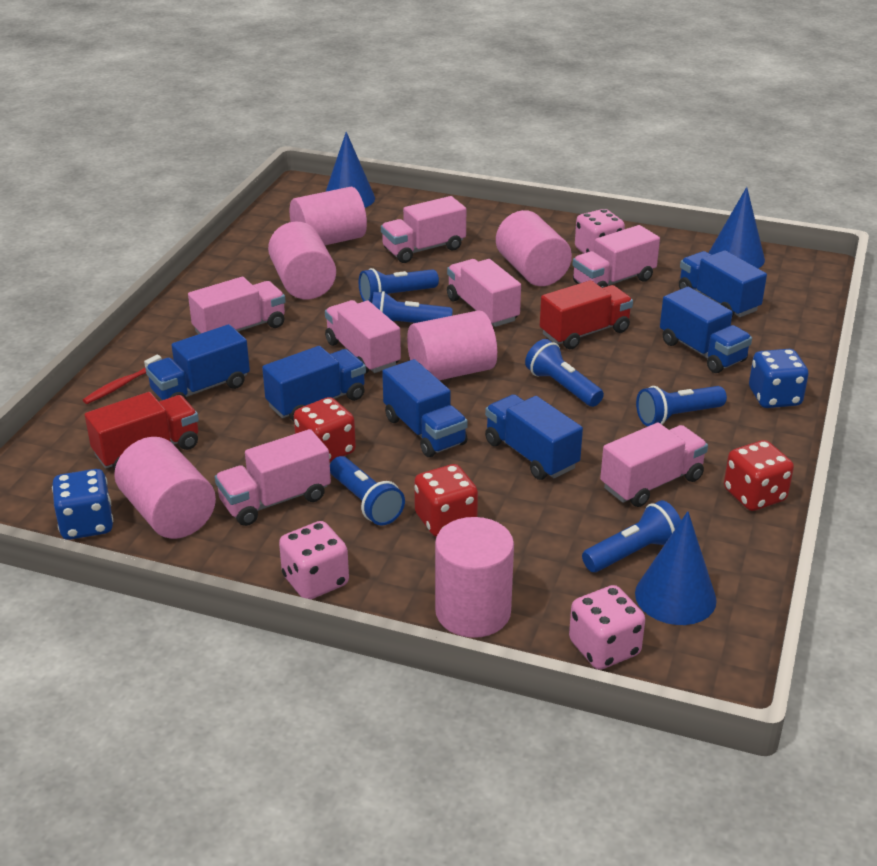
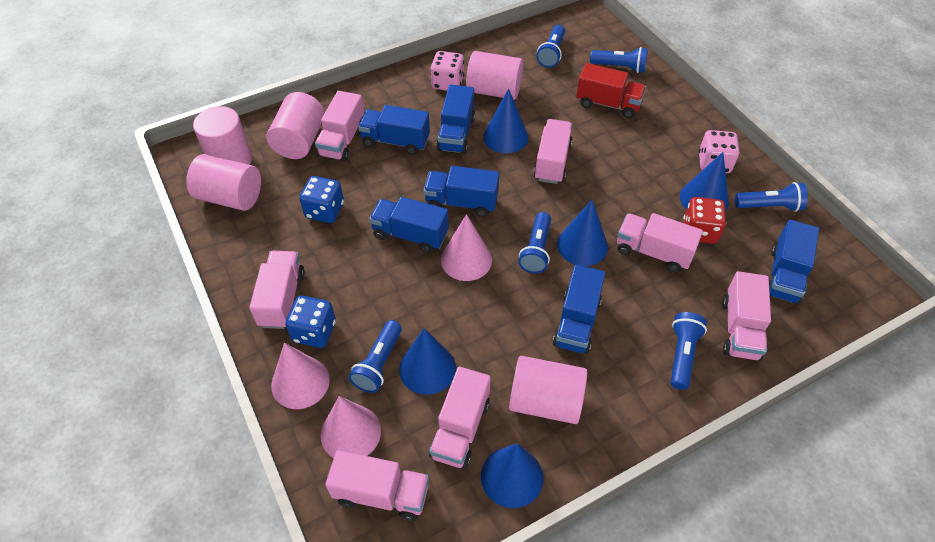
blue cone: [326,132,375,208] [635,511,717,625] [709,187,765,268] = 3 -> [399,328,456,395] [481,443,543,508] [483,88,528,153] [557,200,608,266] [680,152,729,212] = 5
pink cone: none = 0 -> [271,343,330,409] [321,396,381,458] [441,214,492,281] = 3
pink cylinder: [114,437,216,539] [268,221,336,300] [290,187,367,245] [407,310,497,380] [435,517,514,638] [496,210,572,286] = 6 -> [186,154,261,211] [193,106,252,165] [267,92,325,159] [466,51,523,100] [509,356,587,424] = 5
pink dice: [279,521,349,599] [569,585,645,670] [575,209,625,254] = 3 -> [431,51,464,91] [699,130,740,173] = 2
red dice: [294,397,356,462] [414,464,478,537] [724,440,794,511] = 3 -> [683,197,726,244] = 1
red toothbrush: [83,355,162,404] = 1 -> none = 0
red truck: [85,392,199,470] [540,280,633,349] = 2 -> [576,63,646,118] = 1

